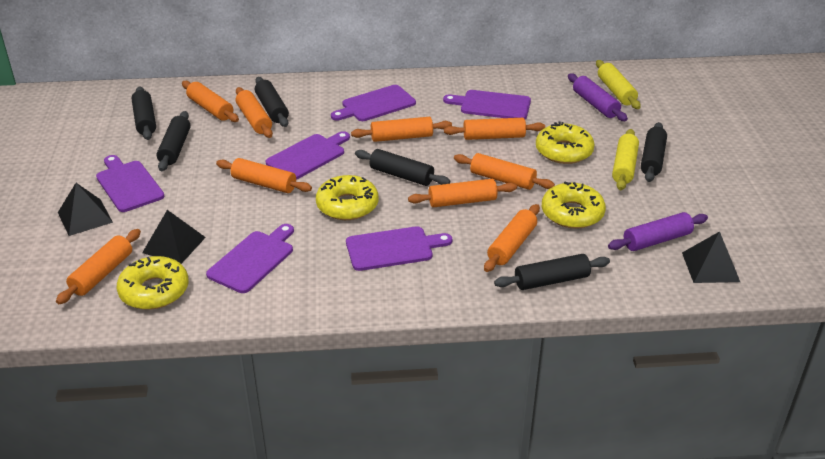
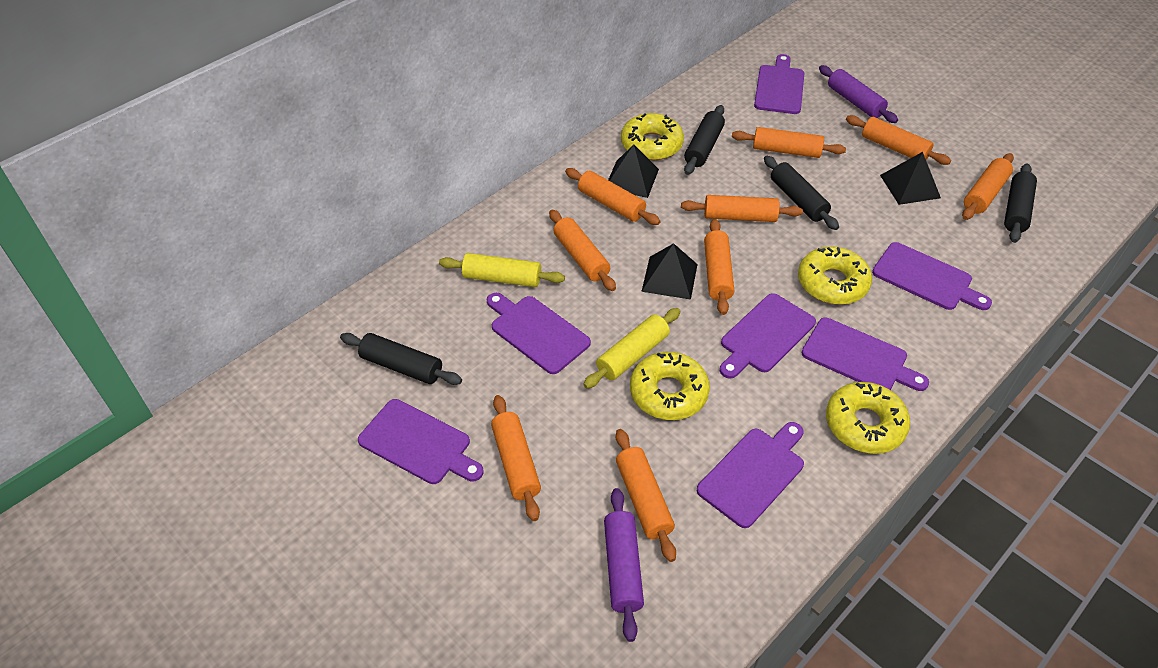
black rolling pin: [132,86,156,140] [157,111,191,171] [255,77,289,127] [355,149,450,186] [494,254,610,290] [641,122,667,182] = 6 -> [340,333,462,385] [684,105,725,175] [764,156,839,230] [1004,163,1037,243] = 4
purple cutting board: [96,155,164,212] [206,224,294,293] [266,131,350,180] [331,85,416,121] [346,226,452,271] [443,90,531,119] = 6 -> [358,399,484,484] [486,293,591,374] [697,422,804,528] [720,293,816,379] [754,54,805,114] [802,318,929,391] [872,242,992,310] = 7

